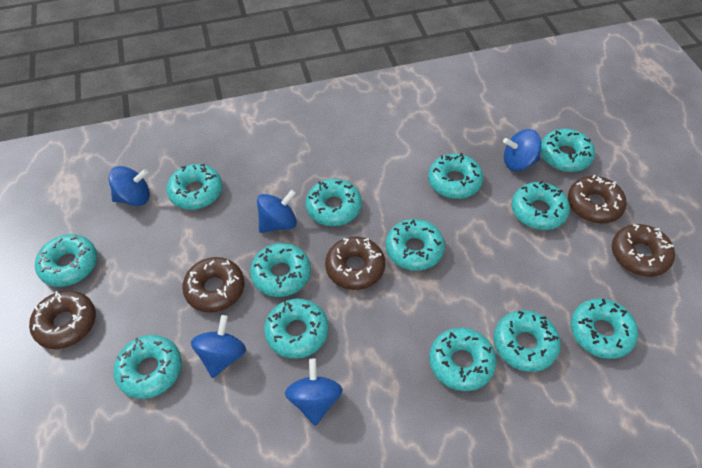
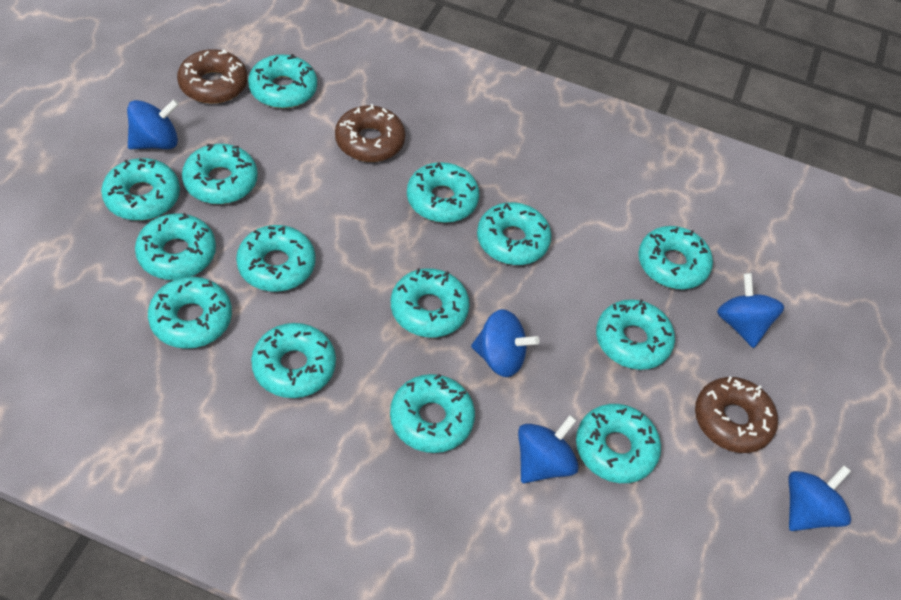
brown donut: [29,291,96,349] [182,257,244,313] [325,237,385,290] [568,175,627,224] [612,224,675,277] = 5 -> [177,49,248,103] [335,104,405,162] [695,376,778,453] = 3
turquoise donut: [35,234,97,287] [113,335,182,399] [167,164,222,210] [250,243,311,297] [264,299,329,359] [306,179,362,226] [386,219,445,271] [428,153,483,199] [429,328,497,391] [494,310,561,372] [512,181,570,230] [540,129,595,172] [571,298,638,359] = 13 -> [101,158,180,221] [135,213,216,280] [148,277,232,349] [182,144,258,204] [236,225,315,292] [248,54,317,108] [251,323,336,398] [390,374,475,453] [391,268,470,337] [407,162,479,223] [477,202,551,265] [576,404,661,483] [596,299,675,370] [638,226,713,289] = 14

